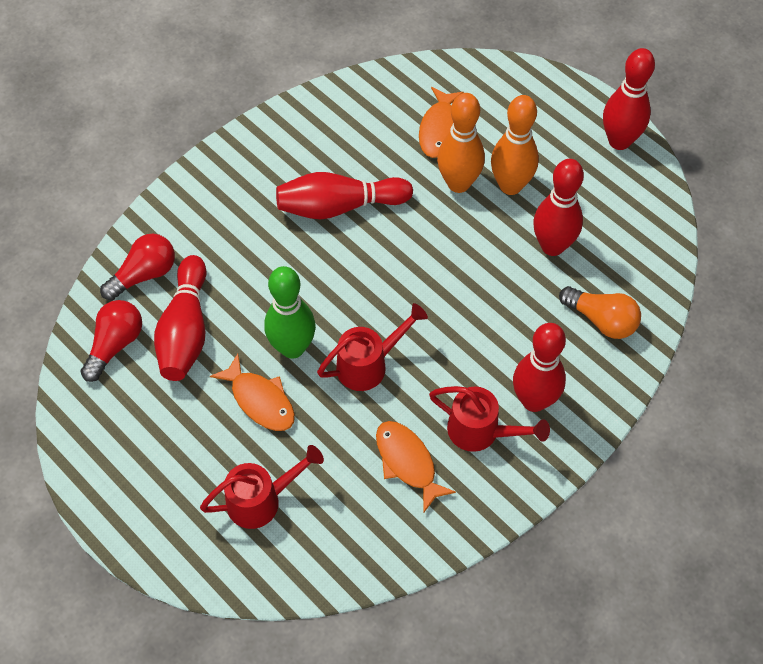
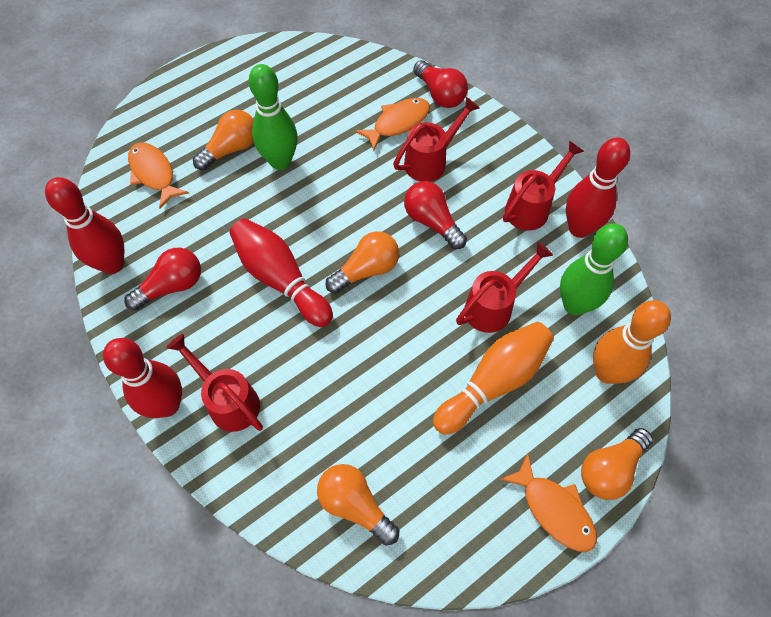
green bowling pin: [264,266,316,359] = 1 -> [249,64,298,170] [560,223,628,316] = 2
orange light bulb: [559,286,641,339] = 1 -> [193,110,254,171] [317,464,399,546] [326,232,399,294] [581,428,653,500] = 4
red bowling pin: [154,255,206,381] [276,172,413,220] [513,323,566,412] [533,159,584,256] [603,48,655,150] = 5 -> [45,177,124,274] [103,338,182,418] [229,218,333,327] [566,137,630,238] = 4
red light bulb: [80,300,142,382] [100,234,175,301] = 2 -> [124,248,201,311] [404,181,467,249] [413,60,468,108] = 3
red watering can: [200,445,324,529] [317,303,428,391] [429,386,550,452] = 3 -> [167,334,263,432] [393,97,480,182] [456,242,553,333] [503,140,584,231] = 4

